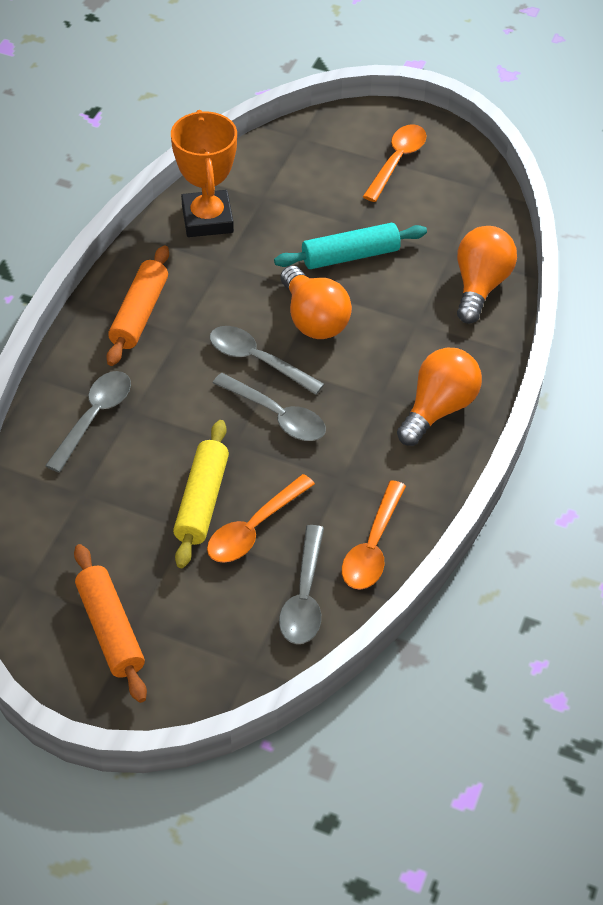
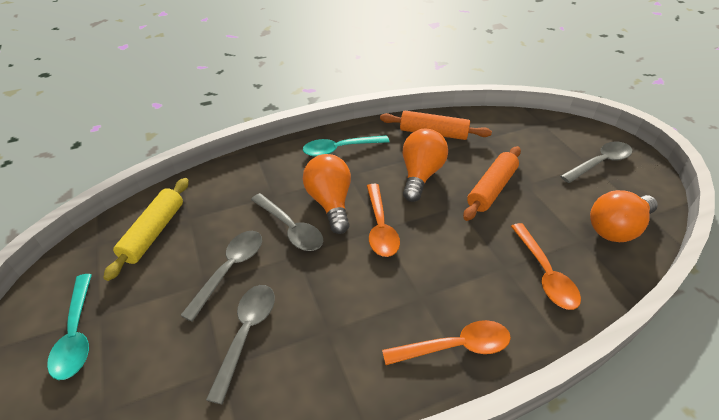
orange trophy: [171,110,237,237] = 1 -> none = 0
turquoise rolling pin: [274,223,427,269] = 1 -> none = 0
turquoise spoon: none = 0 -> [47,274,92,380] [303,135,389,157] = 2

